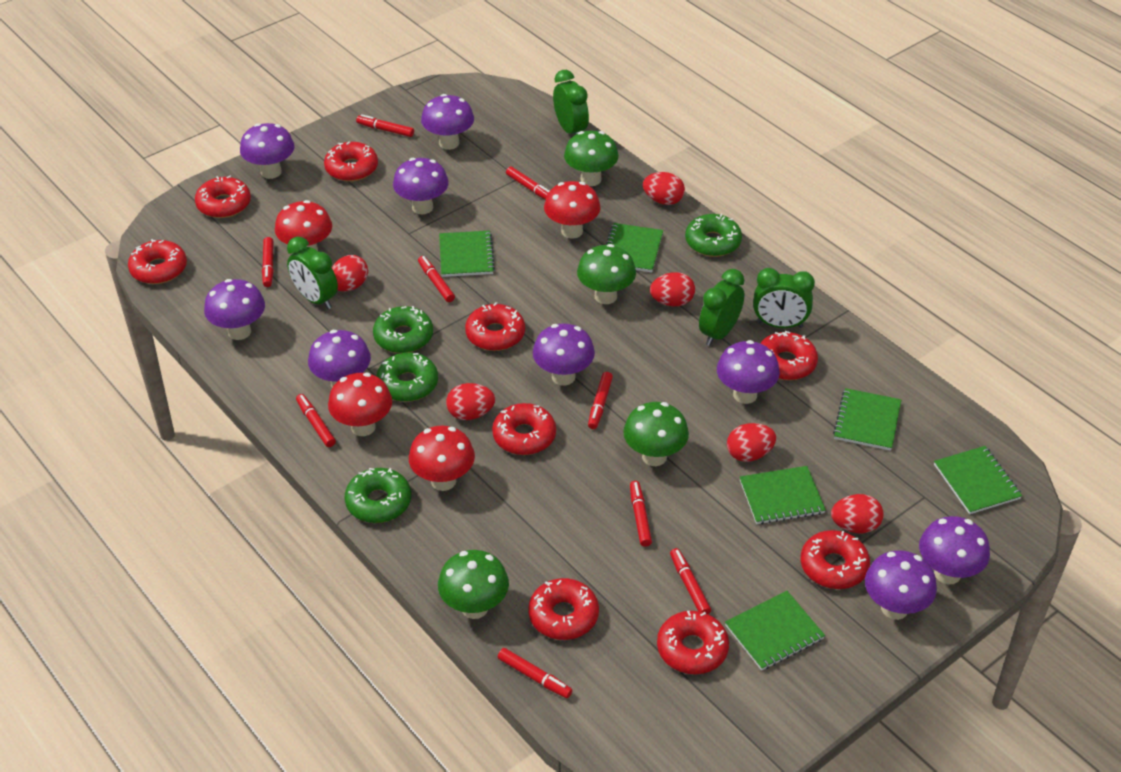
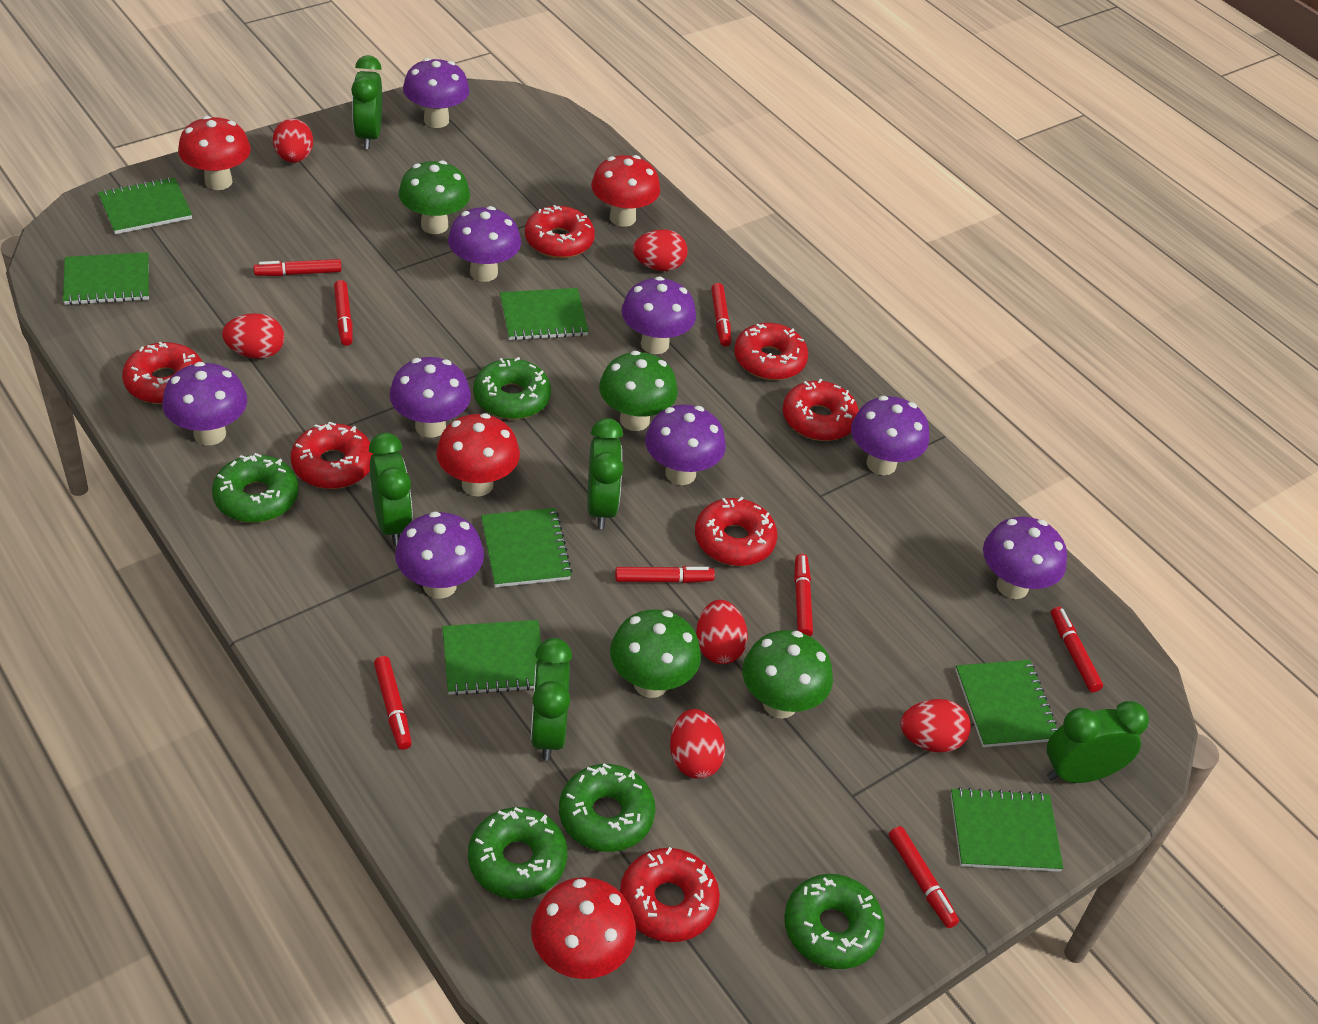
green clock: [287,237,338,309] [553,70,589,135] [699,269,745,346] [753,268,815,328] = 4 -> [351,55,382,149] [369,433,413,546] [531,638,572,761] [587,418,623,529] [1047,701,1149,783] = 5
green donut: [345,468,411,523] [373,306,433,353] [376,352,438,402] [685,214,742,257] = 4 -> [212,453,299,523] [468,807,567,899] [473,357,551,419] [559,764,655,852] [784,874,885,969] = 5
green notebook: [439,231,495,277] [606,223,663,272] [725,591,825,671] [740,466,826,524] [833,388,901,451] [934,446,1022,514] = 6 -> [63,252,149,305] [98,177,192,234] [442,620,541,696] [481,508,572,587] [500,288,589,341] [950,787,1063,872] [955,660,1058,747] = 7
red donut: [128,239,187,284] [195,176,251,218] [324,141,378,182] [465,302,525,351] [492,403,556,455] [528,578,599,640] [657,611,729,674] [760,331,818,380] [800,530,870,589] = 9 -> [122,342,202,404] [291,422,374,489] [525,205,595,258] [620,847,720,942] [695,496,777,566] [734,323,808,380] [783,378,859,441] = 7
red marker: [262,237,274,287] [296,394,336,447] [356,114,414,137] [418,256,455,302] [498,648,573,698] [506,167,549,200] [588,372,613,429] [630,481,652,547] [670,548,711,614] = 9 -> [253,259,342,276] [334,280,353,346] [374,656,412,750] [615,566,715,583] [711,283,731,347] [794,554,813,636] [889,826,959,928] [1051,607,1103,692] = 8

